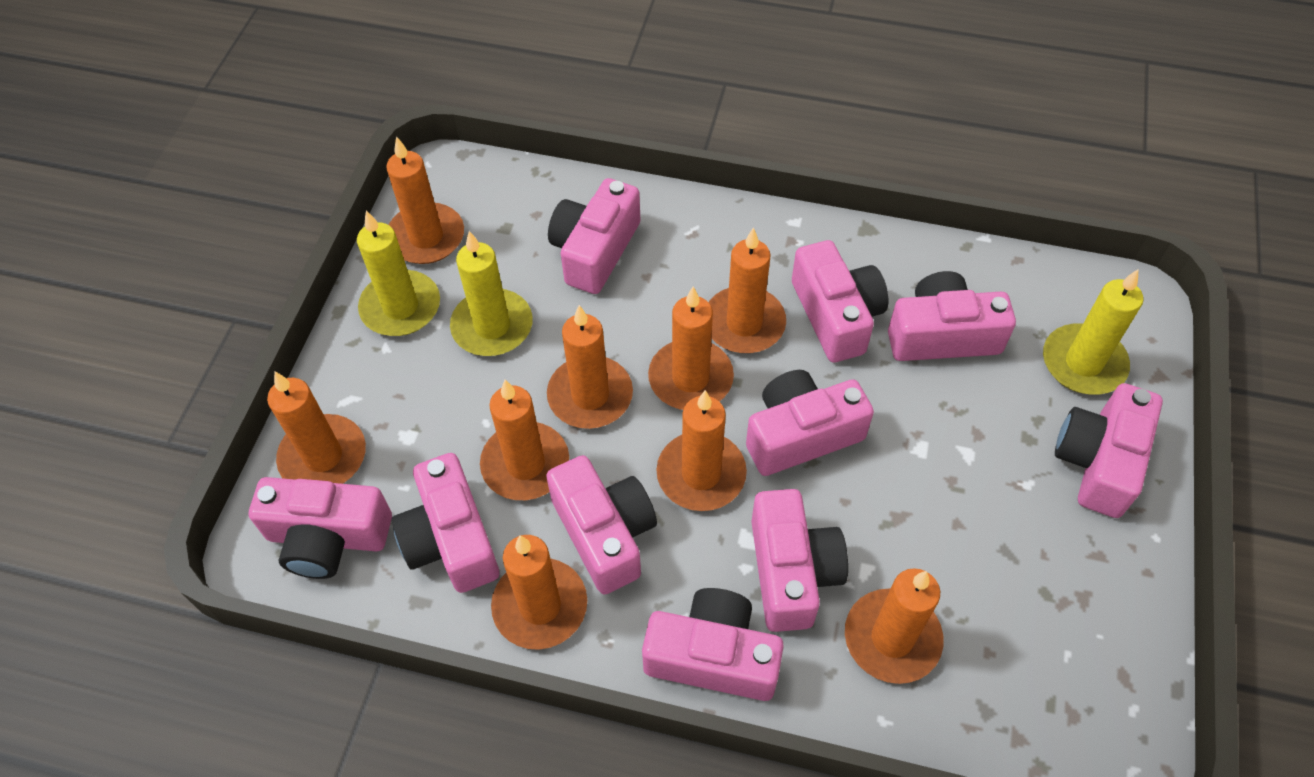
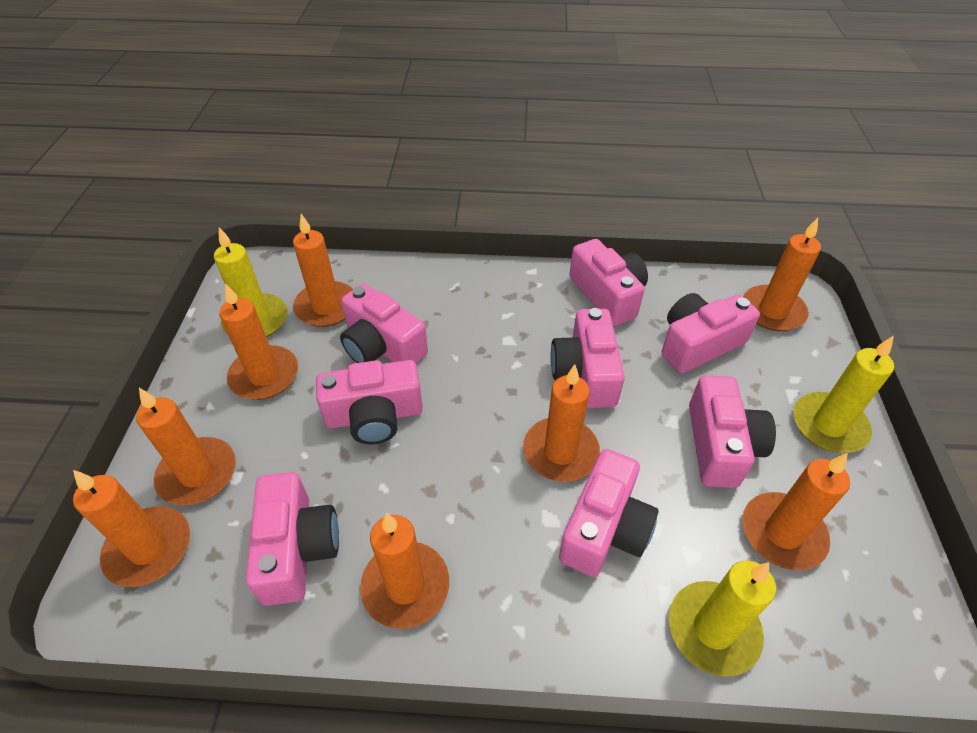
orange candle: [267,372,366,484] [386,136,464,264] [480,380,569,500] [491,535,587,650] [547,305,633,429] [648,287,734,410] [656,390,747,511] [708,227,786,353] [845,568,943,684] = 9 -> [73,470,190,587] [136,388,236,506] [219,284,298,400] [293,214,353,327] [360,513,449,629] [523,364,600,482] [743,218,821,331] [743,453,850,570] = 8
pink camera: [249,477,392,579] [392,453,499,593] [546,455,657,595] [548,178,640,294] [642,588,784,701] [746,370,874,476] [751,489,848,632] [792,240,888,362] [888,271,1016,361] [1055,383,1163,518] = 10 -> [246,472,339,606] [316,360,423,445] [340,284,428,364] [550,308,625,408] [559,449,658,577] [569,239,648,326] [662,293,760,373] [689,375,776,488] = 8

